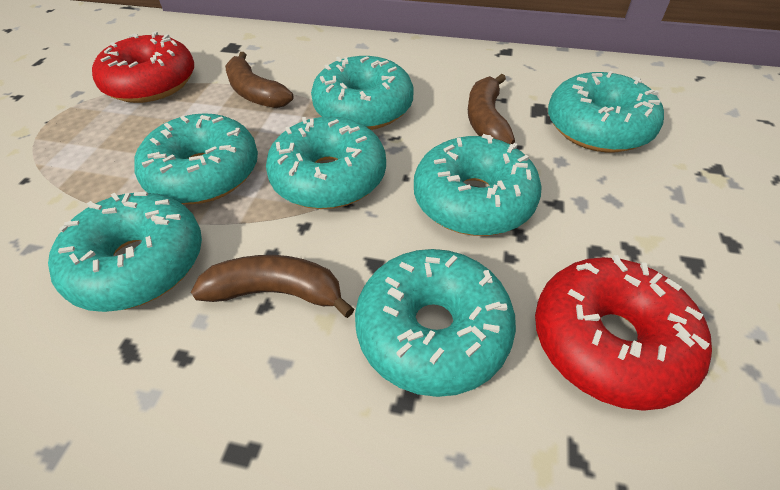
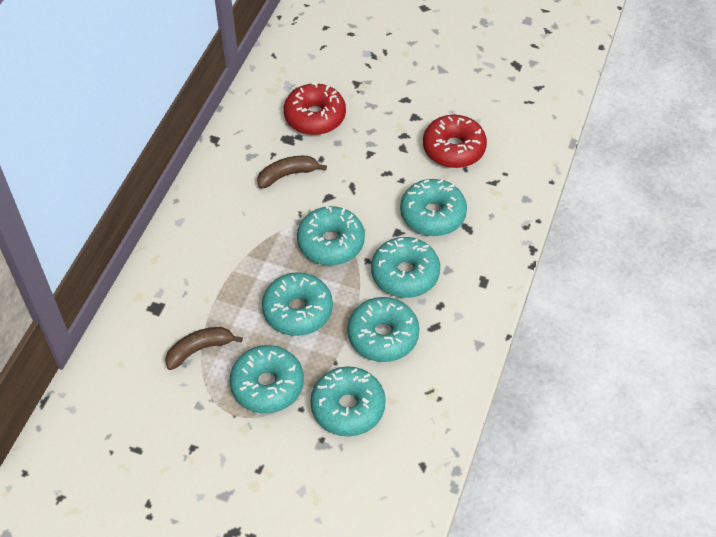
brown banana: [191,255,354,318] [225,52,294,108] [468,74,515,144] = 3 -> [165,327,243,370] [257,156,327,189] = 2

